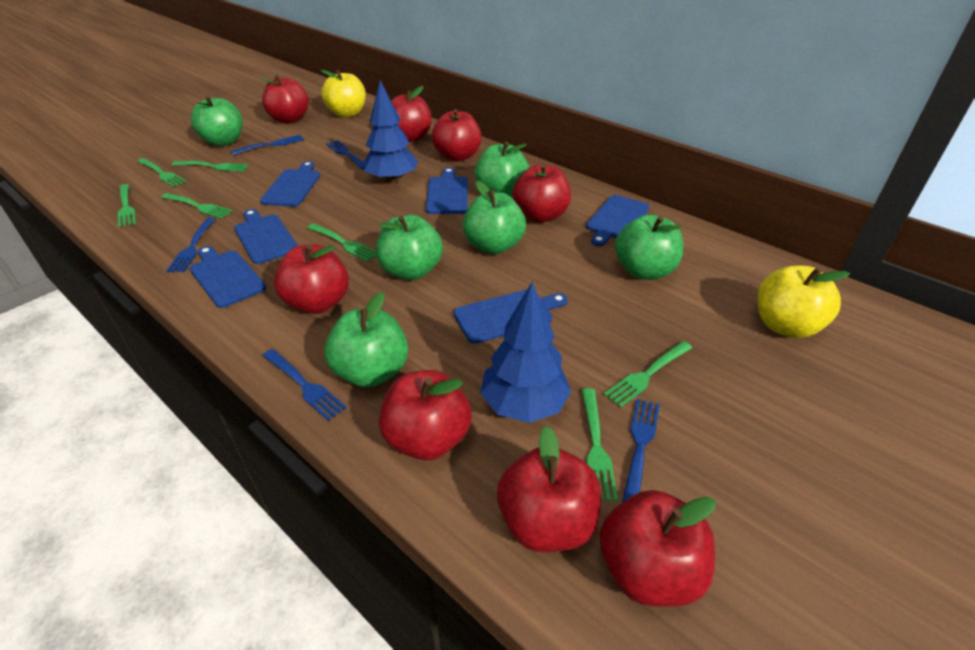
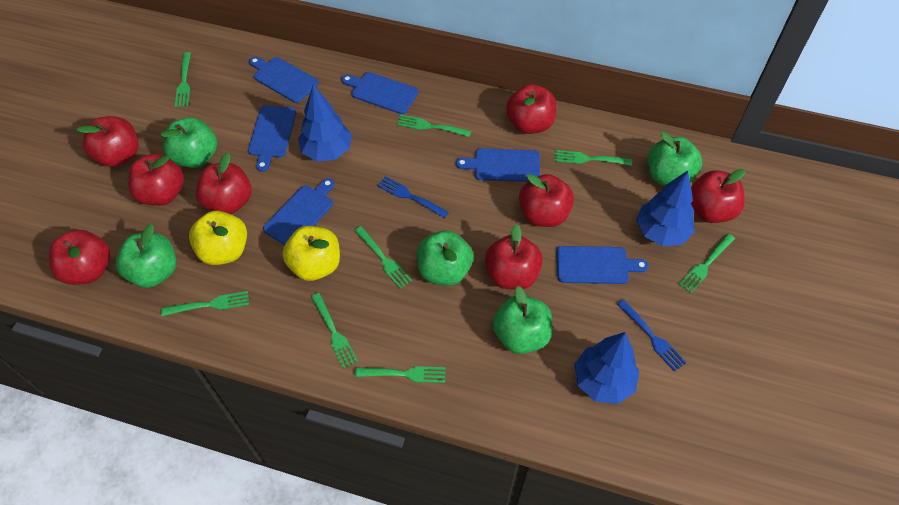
blue fork: [166,218,215,272] [231,135,304,155] [263,349,347,421] [326,140,364,169] [622,399,660,502] = 5 -> [377,176,449,218] [617,299,686,372] = 2
blue tree: [363,81,418,184] [480,282,571,423] = 2 -> [298,85,352,161] [574,332,639,404] [636,170,695,246] = 3
green apple: [191,96,243,146] [324,292,408,387] [376,215,443,280] [463,180,526,254] [475,142,530,197] [615,214,684,280] = 6 -> [116,224,177,288] [161,117,217,168] [416,230,473,286] [493,286,552,354] [648,132,702,186] = 5
green fork: [118,184,136,227] [137,158,186,187] [161,193,232,219] [172,161,249,172] [307,223,376,262] [582,388,618,501] [603,341,692,408] = 7 -> [161,291,249,316] [175,52,191,107] [311,293,358,369] [354,226,412,289] [355,366,446,383] [397,115,471,137] [555,150,632,166] [678,233,735,293] = 8

